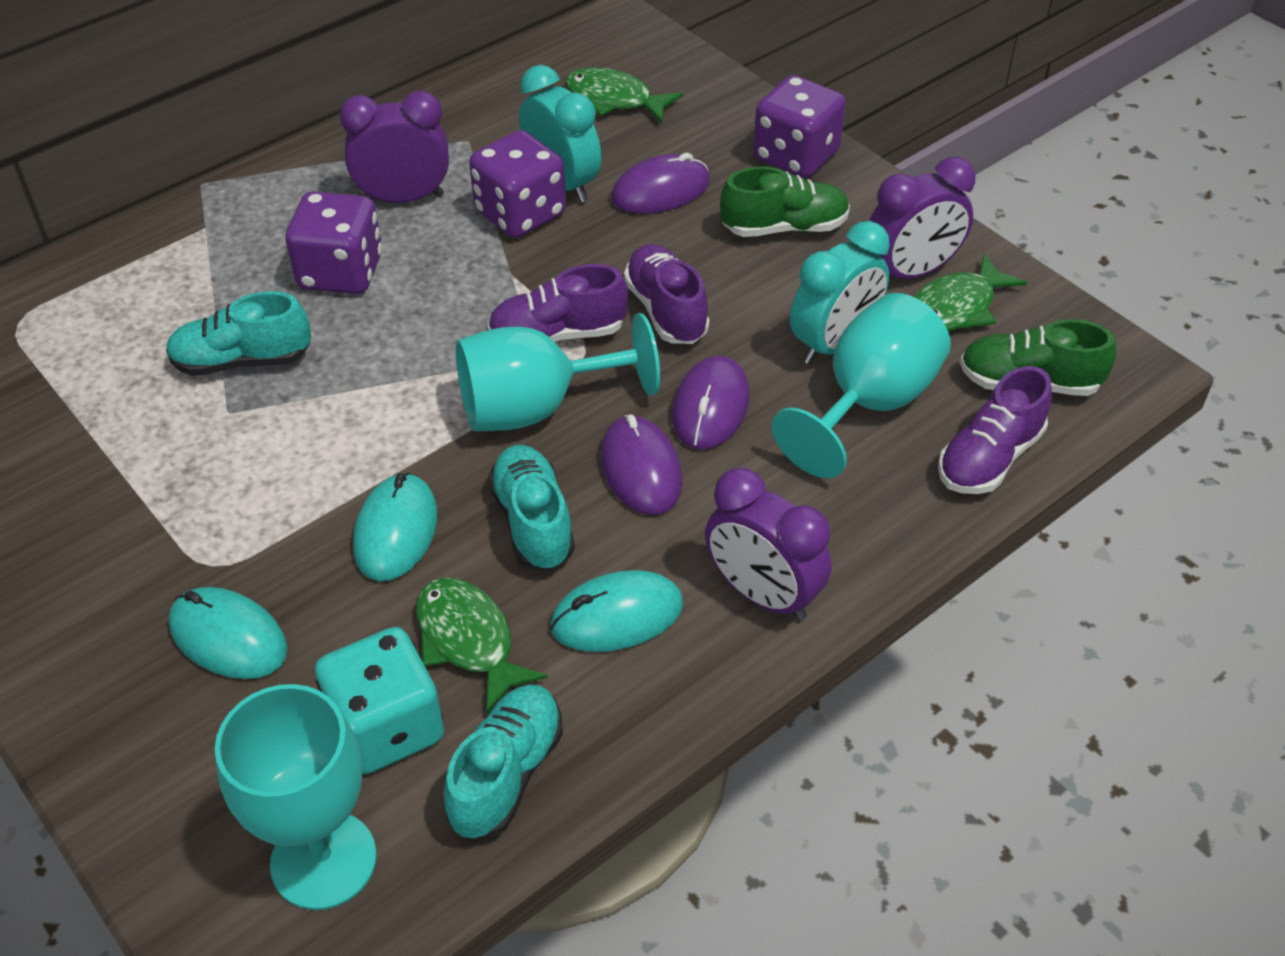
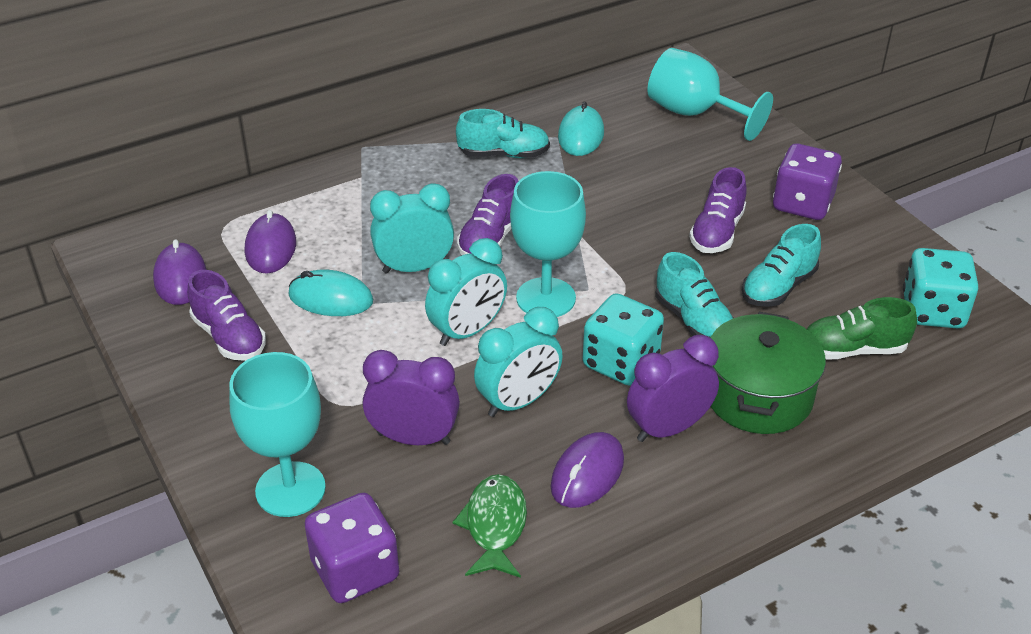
green fish: [416,578,548,713] [565,67,683,123] [913,253,1027,332] = 3 -> [453,474,527,578] = 1
green pot: none = 0 -> [710,312,826,434] = 1
green shoe: [720,166,850,237] [960,319,1116,396] = 2 -> [807,297,917,360] = 1
purple clock: [340,91,449,203] [705,468,832,621] [869,157,975,279] = 3 -> [363,350,460,445] [627,335,719,442] = 2
purple dice: [285,191,382,294] [469,130,566,238] [753,75,846,178] = 3 -> [304,493,399,603] [773,144,842,220] = 2
turquoise clock: [519,65,601,202] [790,221,890,364] = 2 -> [370,183,454,274] [425,238,507,346] [474,307,563,417] = 3
turquoise dice: [315,627,444,774] = 1 -> [583,293,664,386] [903,248,978,329] = 2
turquoise mouse: [168,587,288,679] [353,473,437,581] [550,570,683,652] = 3 -> [288,270,373,316] [558,102,604,156] = 2

